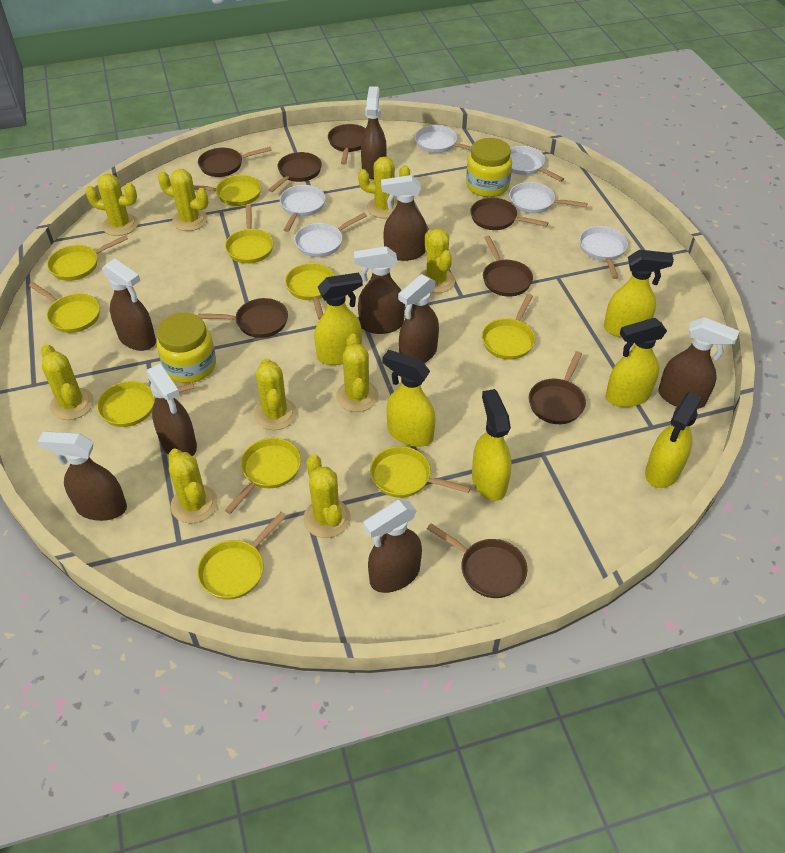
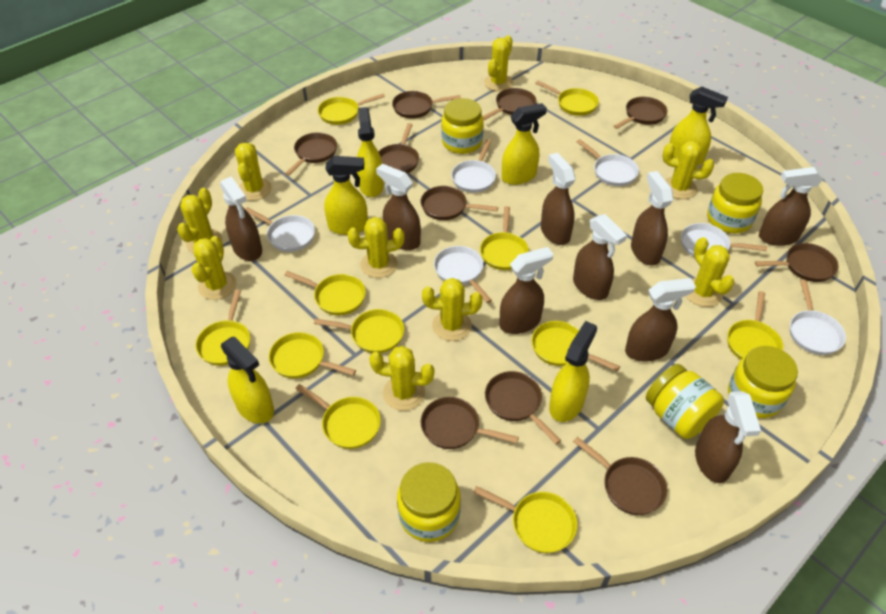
brown pan: [198,147,272,177] [198,298,288,338] [268,152,322,192] [328,124,366,165] [427,523,527,598] [470,198,548,230] [483,236,533,297] [529,351,586,424] = 8 -> [285,132,337,176] [379,123,419,173] [392,91,461,119] [420,186,498,220] [421,397,519,449] [483,88,536,120] [485,371,561,444] [573,437,667,515] [614,97,667,129] [755,243,839,282] = 10
yellow jar: [157,313,216,383] [466,138,512,197] = 2 -> [397,462,461,542] [441,98,484,154] [646,364,724,439] [707,173,763,233] [728,346,798,418] = 5
yellow pan: [29,282,100,333] [47,235,128,281] [97,381,194,427] [193,175,261,206] [197,512,286,600] [225,205,274,264] [225,438,301,514] [285,263,335,320] [370,446,471,498] [482,294,535,360] = 10 -> [196,289,250,366] [269,332,356,379] [285,271,366,316] [295,384,381,449] [314,309,404,353] [318,94,385,125] [473,486,577,553] [480,206,529,270] [531,321,620,372] [535,80,599,116] [727,291,783,360] = 11

